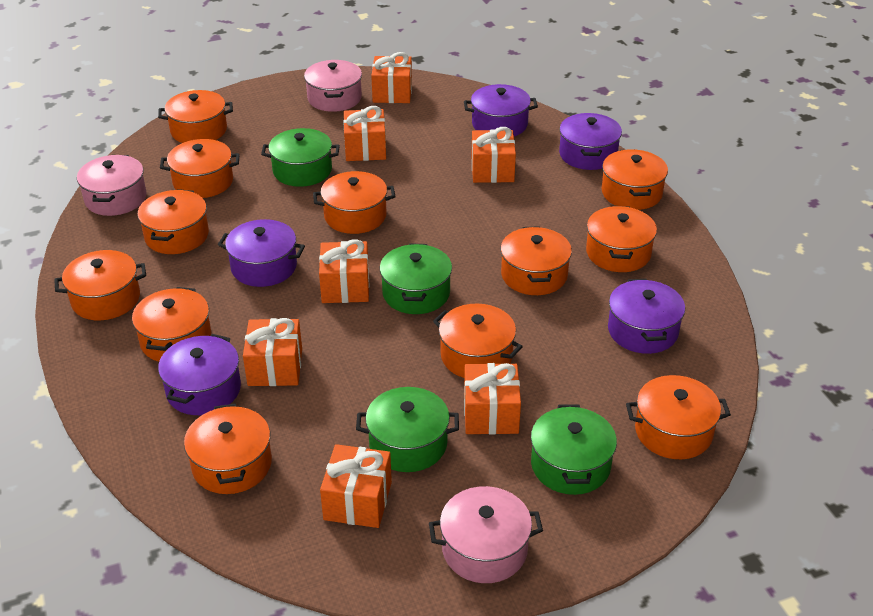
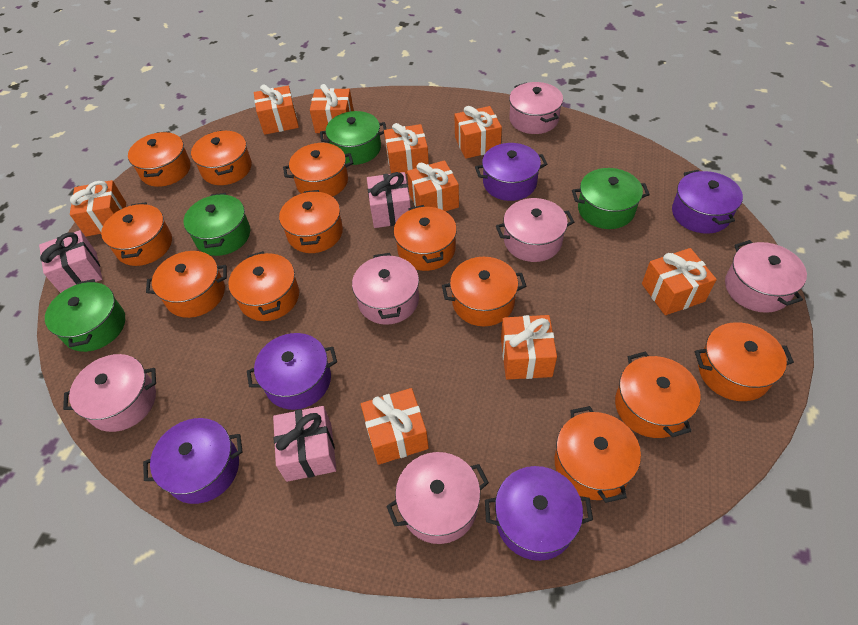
orange gift: [243,318,302,386] [319,239,369,303] [320,444,392,528] [343,106,386,161] [371,52,412,103] [464,363,521,435] [471,127,516,183] = 7 -> [70,180,126,236] [254,85,299,135] [310,84,354,133] [361,388,429,465] [384,123,429,174] [407,160,459,211] [454,106,502,159] [501,315,557,380] [642,248,717,315] = 9
pink gift: none = 0 -> [39,230,102,293] [273,406,336,482] [367,172,411,228] = 3
pink pot: [77,155,147,216] [304,60,362,112] [429,486,543,583] = 3 -> [63,354,156,432] [352,253,419,325] [386,452,489,544] [496,198,574,262] [509,82,563,134] [725,240,807,313] = 6

